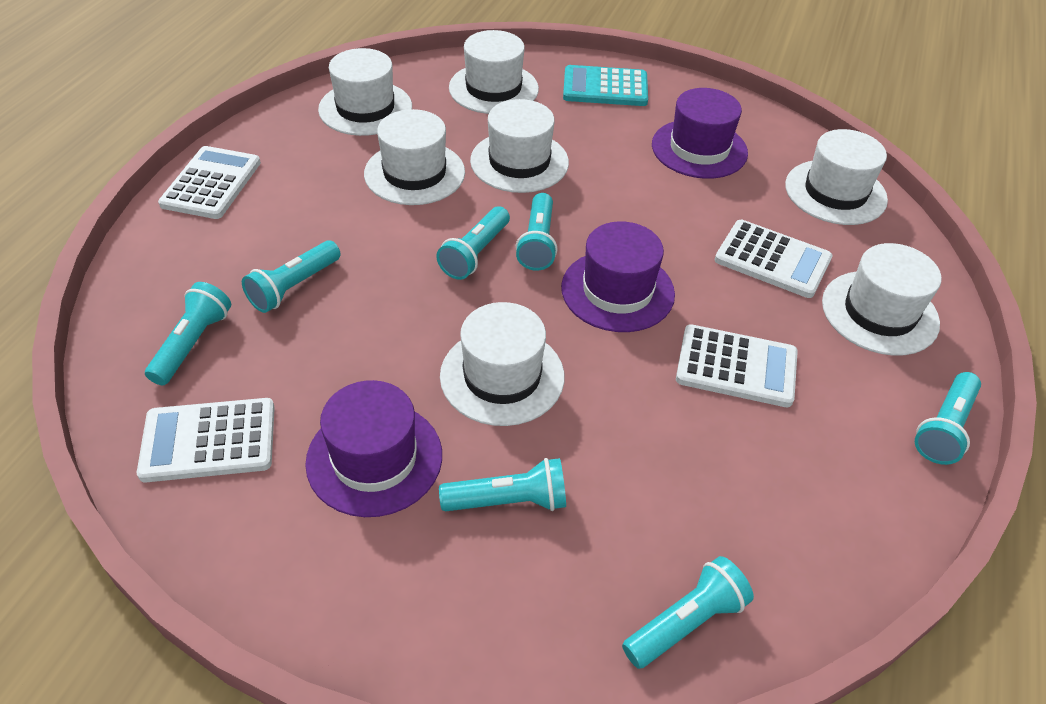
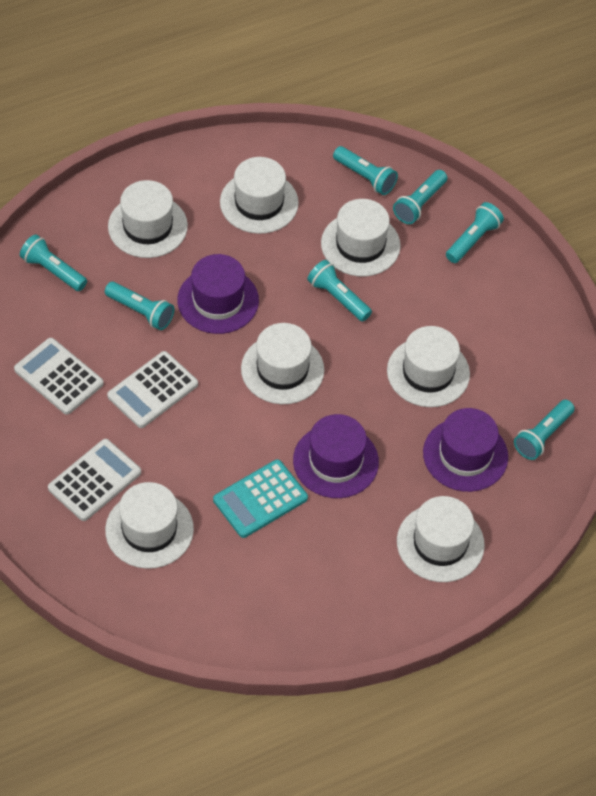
white calculator: [137,398,275,482] [158,146,261,219] [676,324,798,407] [715,220,833,298] = 4 -> [14,338,104,415] [48,439,141,521] [107,351,198,428] = 3

